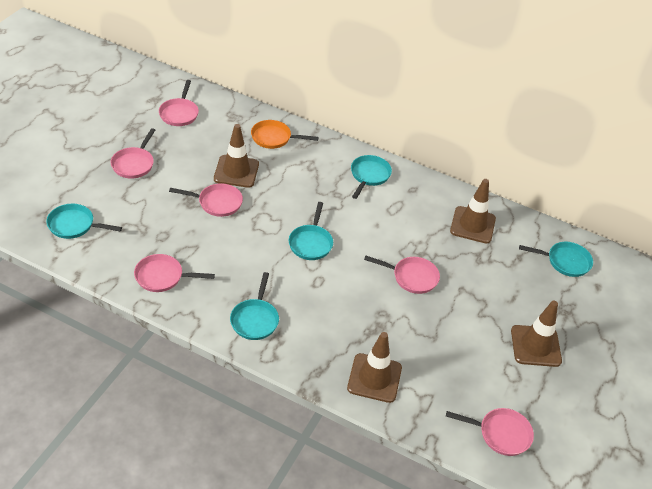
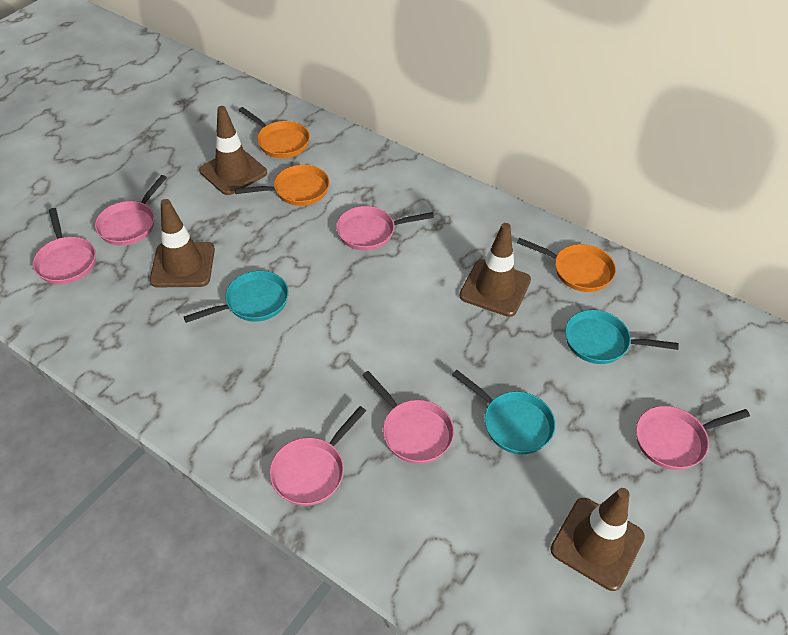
orange pan: [251,120,318,149] = 1 -> [235,165,330,206] [239,107,310,158] [517,238,616,292] = 3
turquoise pan: [46,204,122,239] [230,272,279,340] [289,202,333,260] [351,155,392,199] [519,242,593,277] = 5 -> [184,271,289,323] [452,370,556,454] [565,310,679,364] = 3

